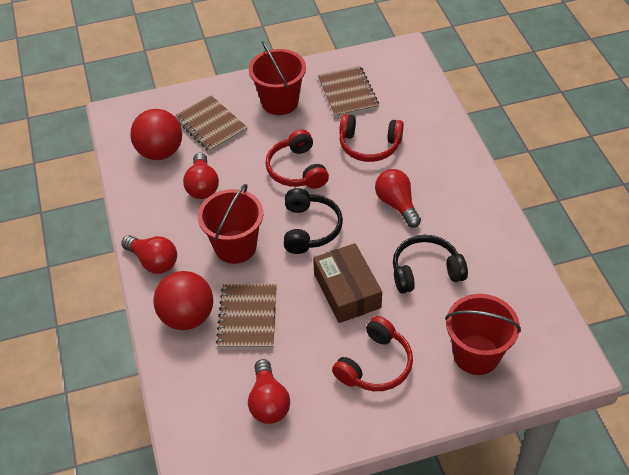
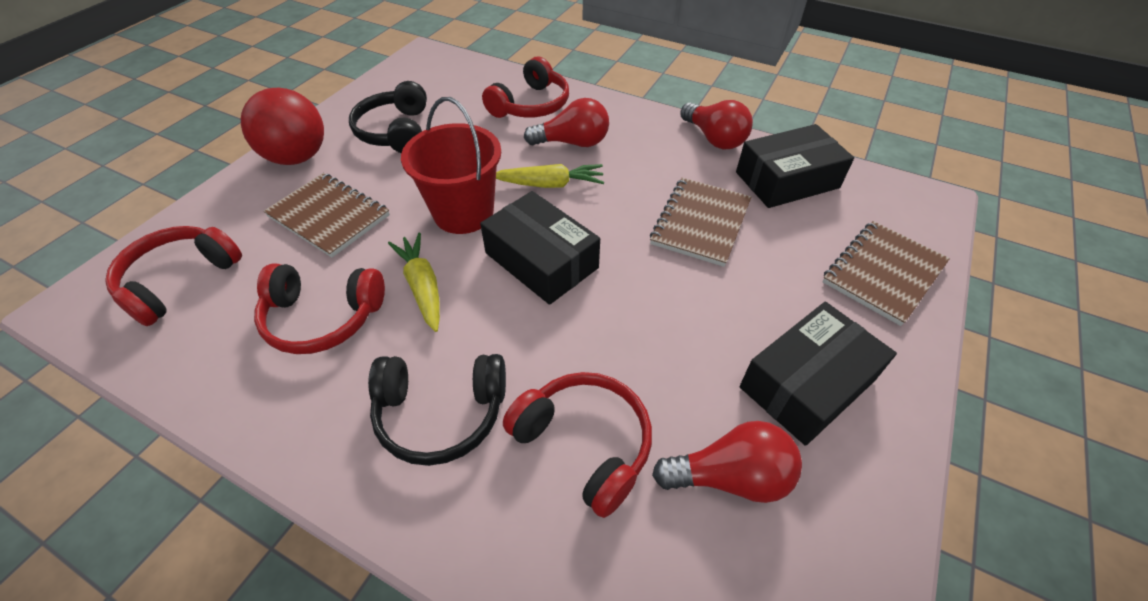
black box: none = 0 -> [480,191,600,305] [736,124,854,208] [740,302,897,446] = 3
brown box: [313,243,382,323] = 1 -> none = 0
red ball: [130,109,182,160] [153,271,213,330] = 2 -> [241,88,324,165] = 1
red bucket: [198,184,263,264] [249,41,306,115] [445,294,521,375] = 3 -> [401,97,501,234] = 1
red headphones: [265,129,329,189] [332,316,413,391] [339,114,404,162] = 3 -> [105,226,242,326] [254,263,385,354] [482,56,569,118] [503,372,652,518] = 4
red light bulb: [121,235,177,274] [183,153,219,199] [248,359,290,424] [375,169,421,228] = 4 -> [524,98,609,147] [652,421,802,503] [680,100,753,149] = 3
yellow carrot: none = 0 -> [388,233,440,332] [496,164,604,188] = 2

